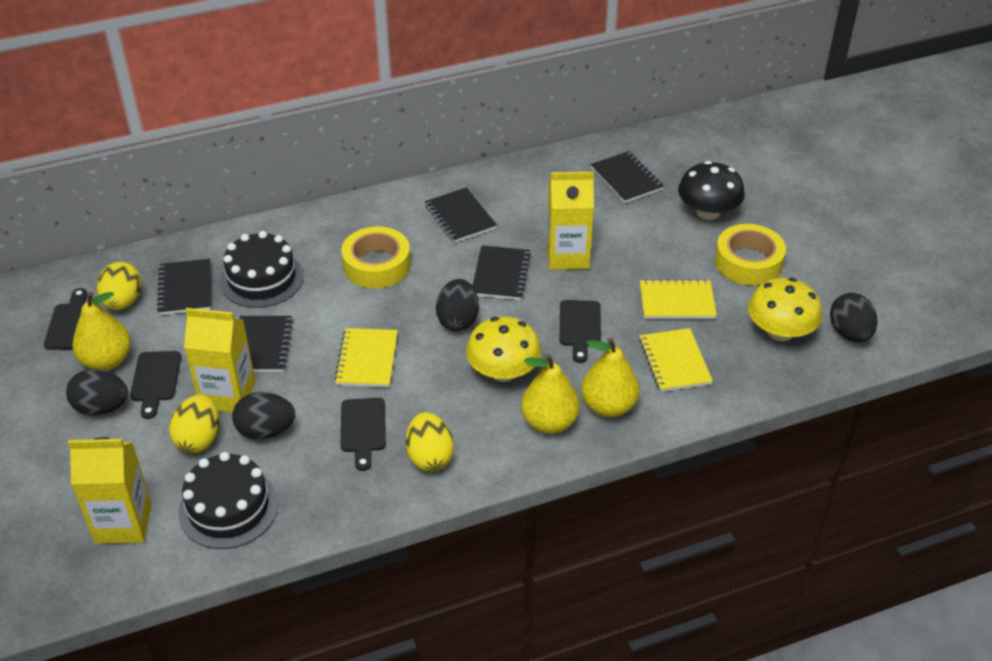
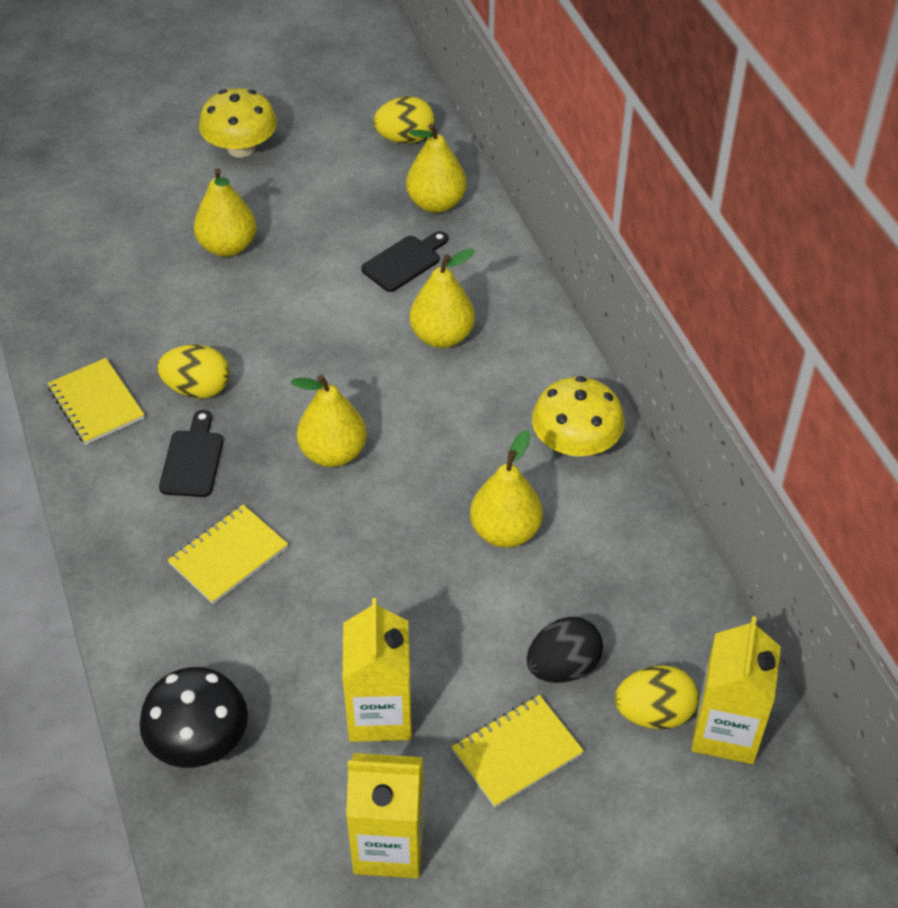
black cake: [178,452,278,549] [220,231,304,308] = 2 -> none = 0
black cutting board: [44,288,87,350] [130,351,181,419] [341,398,386,471] [559,300,601,363] = 4 -> [159,410,223,497] [361,231,448,292] = 2
black egg: [66,369,128,415] [232,392,295,439] [436,279,479,331] [830,293,878,342] = 4 -> [527,617,603,683] = 1
black notebook: [157,259,211,315] [239,316,293,372] [425,187,497,243] [472,245,531,300] [590,151,664,203] = 5 -> none = 0
yellow pear: [73,292,131,371] [521,354,580,434] [581,338,639,417] = 3 -> [194,168,257,257] [291,375,367,467] [406,123,467,213] [410,248,475,348] [470,430,543,548] = 5
yellow tape: [341,226,411,288] [715,224,786,286] = 2 -> none = 0

